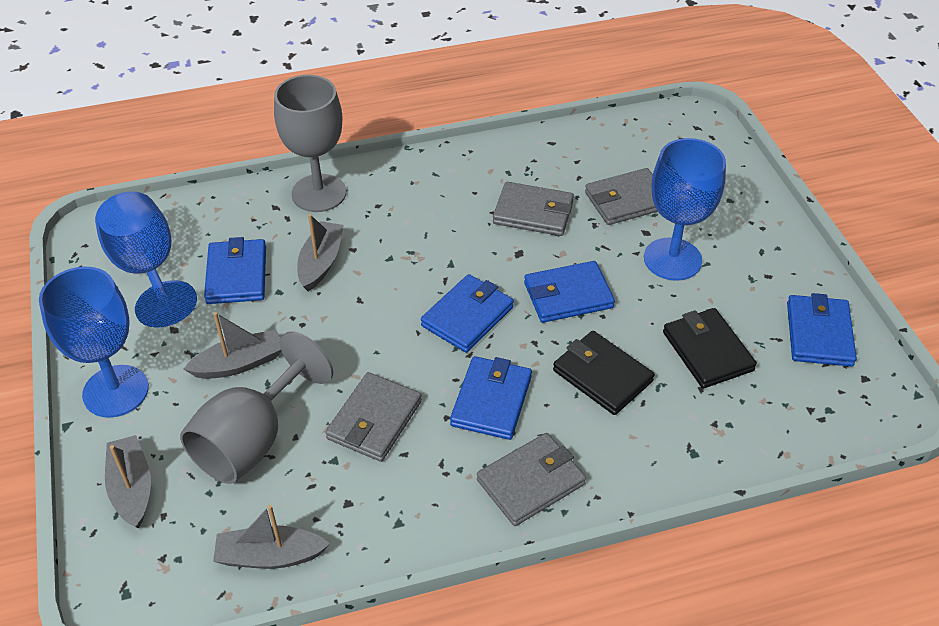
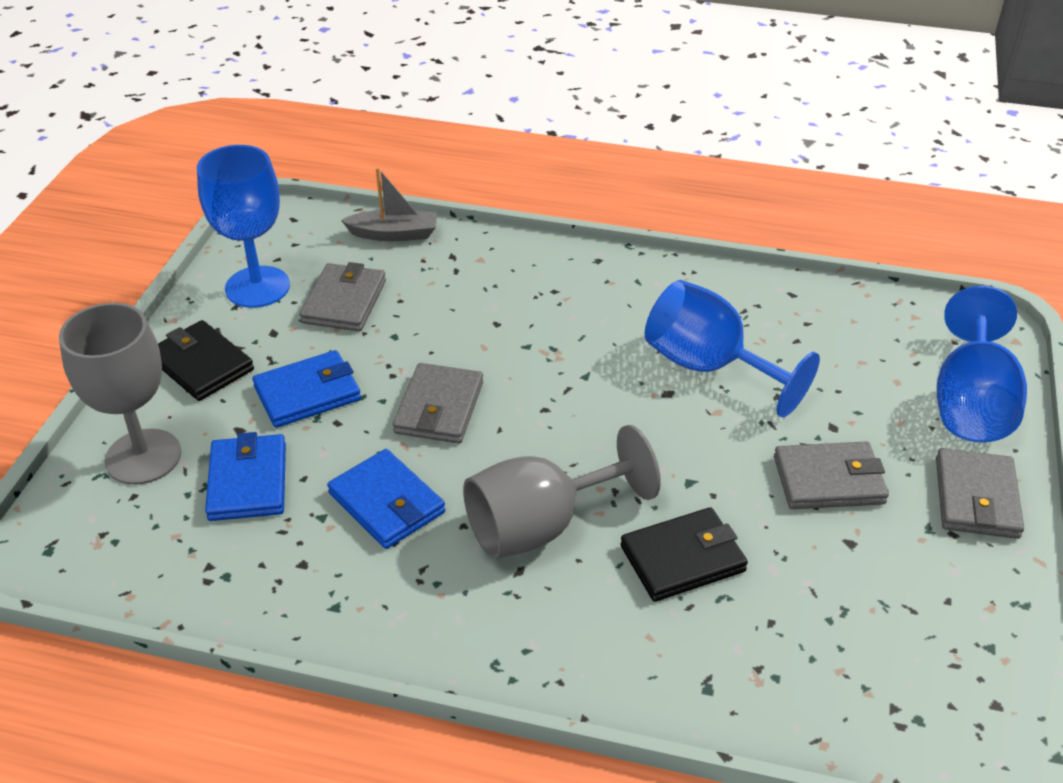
blue wallet: [204,237,266,304] [421,274,514,353] [450,356,532,440] [524,261,615,323] [787,293,857,367] = 5 -> [205,432,286,521] [252,350,361,428] [327,449,445,549] = 3
grey boat: [105,435,151,529] [184,312,281,379] [213,505,330,569] [297,214,344,291] = 4 -> [341,167,437,241] = 1

